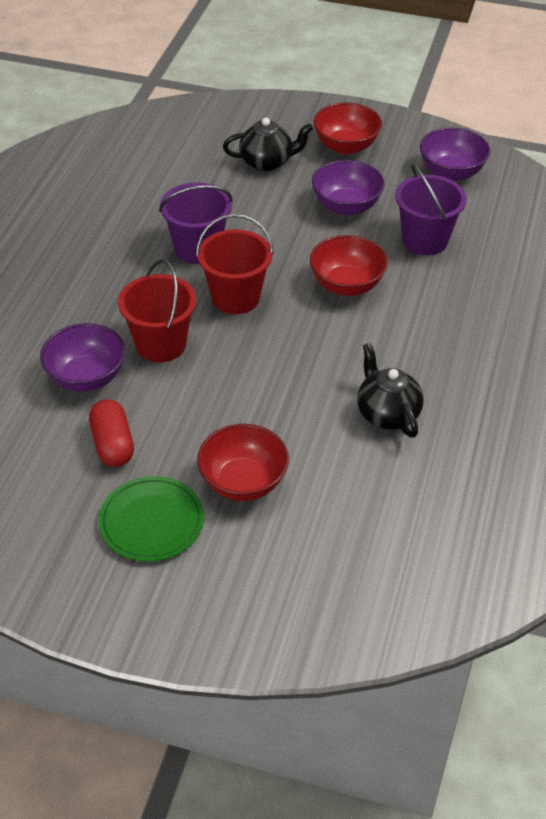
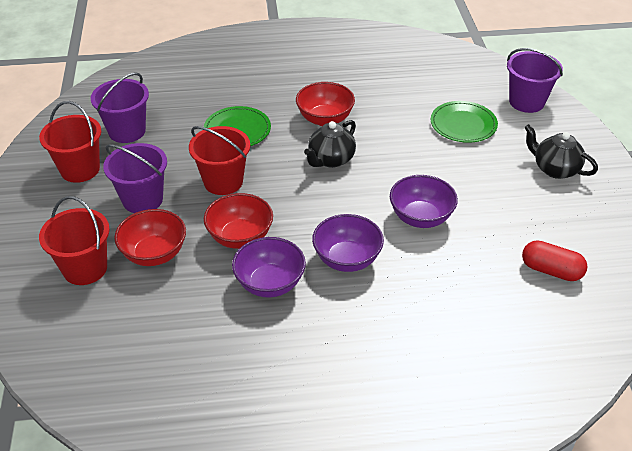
green plate: [98,476,204,561] = 1 -> [204,106,271,146] [431,101,498,143] = 2
purple bucket: [159,182,233,264] [395,164,467,255] = 2 -> [91,72,149,143] [103,143,167,213] [507,48,563,113] = 3
red bucket: [118,259,196,362] [196,214,274,314] = 2 -> [39,101,102,183] [39,196,110,285] [189,126,250,195] = 3

